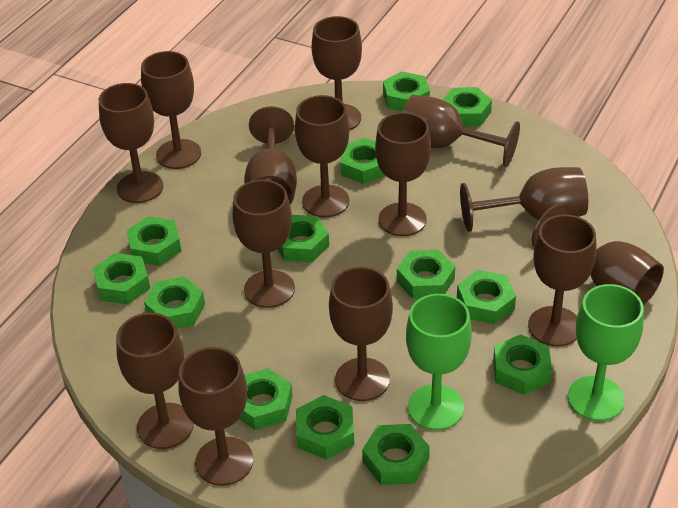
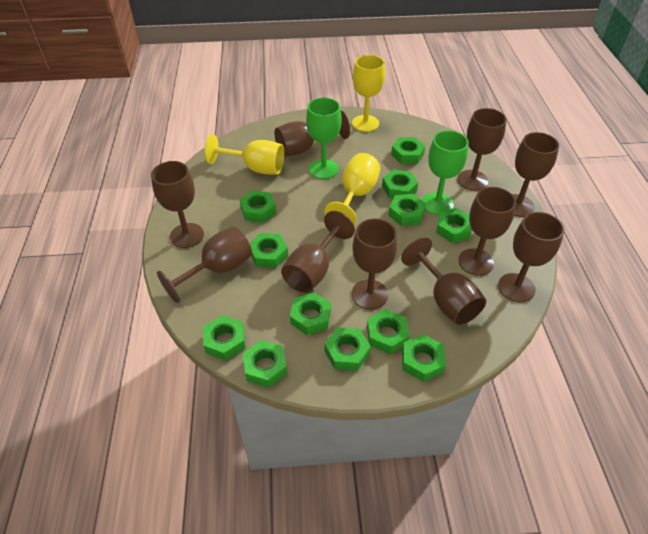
brown goblet: [99,83,163,203] [116,313,194,449] [141,51,201,169] [178,347,253,486] [232,180,295,308] [244,106,297,204] [295,95,350,217] [311,16,362,130] [329,267,393,401] [375,112,431,236] [403,95,520,167] [460,167,588,232] [528,214,596,347] [532,204,664,305] = 14 -> [151,161,204,248] [157,226,252,303] [275,110,350,157] [281,211,355,293] [352,218,397,310] [401,237,486,325] [457,108,507,191] [458,187,516,276] [498,212,564,303] [512,132,559,217] = 10
green nut: [93,253,150,304] [127,216,182,266] [144,277,205,328] [239,368,293,430] [278,215,329,262] [296,395,354,460] [341,138,385,184] [362,424,430,485] [383,71,430,111] [397,250,455,299] [443,87,492,127] [457,270,516,324] [493,334,552,395] = 13 -> [203,315,245,360] [240,190,276,223] [243,340,287,388] [249,233,288,268] [290,292,331,335] [324,327,371,371] [367,309,410,354] [382,169,418,198] [388,194,426,226] [391,137,425,164] [402,334,446,382] [436,208,472,243] = 12
yellow goblet: none = 0 -> [205,134,284,174] [324,153,380,224] [352,55,385,132] = 3

